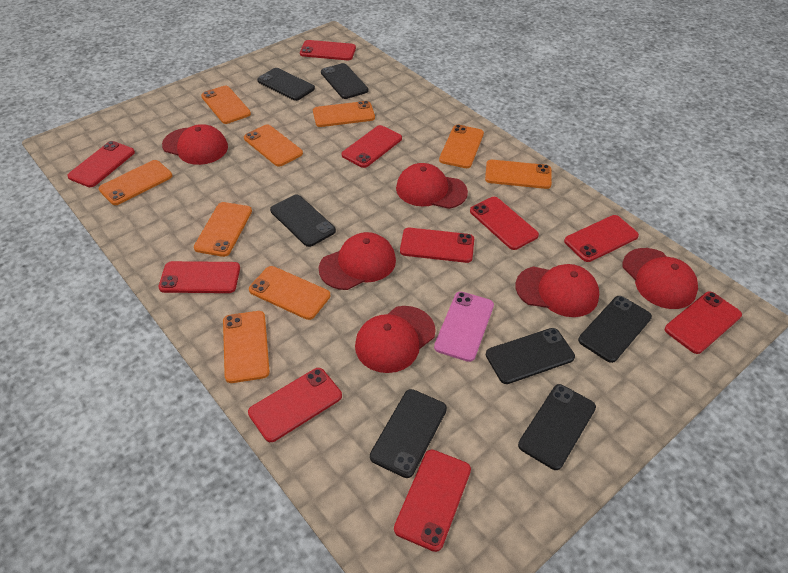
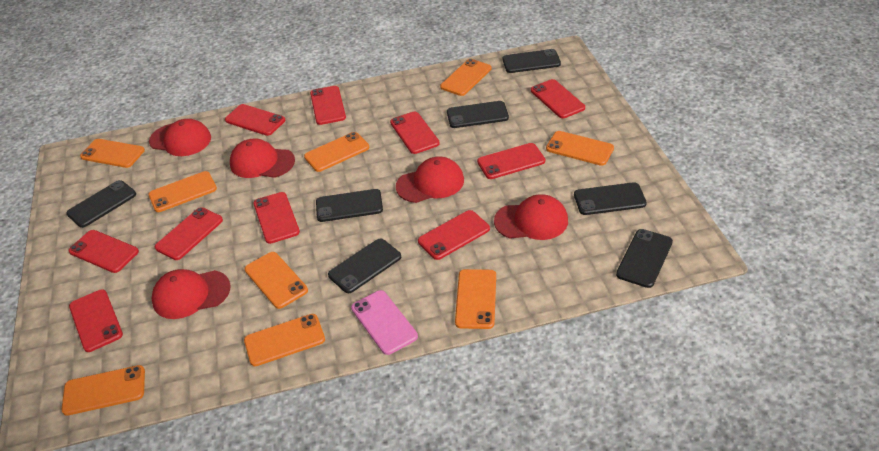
red cap: [162,124,228,165] [319,232,396,290] [355,306,436,373] [396,163,468,209] [515,264,599,317] [622,248,698,309] = 6 -> [149,119,211,156] [151,269,231,319] [230,139,295,178] [396,156,464,203] [494,194,568,240] = 5

